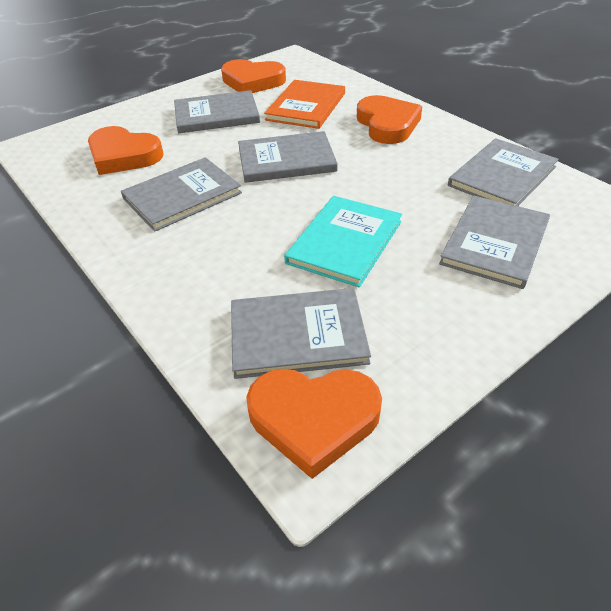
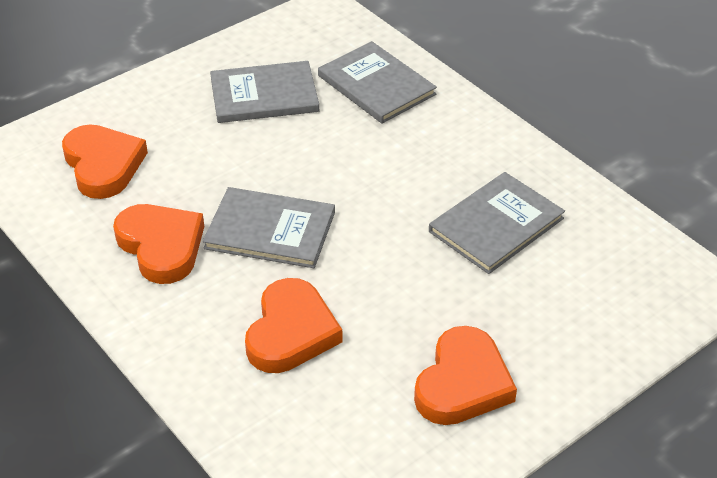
grey book: [121,157,242,232] [174,90,260,133] [231,288,371,379] [238,131,338,183] [439,196,550,289] [448,138,559,206] = 6 -> [203,187,335,268] [210,61,319,123] [318,41,437,124] [429,172,565,274] = 4
orange book: [264,80,345,129] = 1 -> none = 0
turquoise book: [284,196,402,288] = 1 -> none = 0

